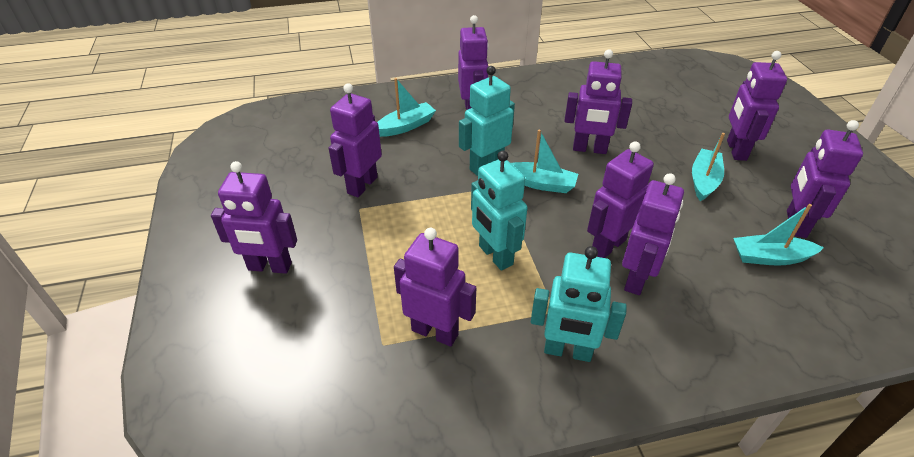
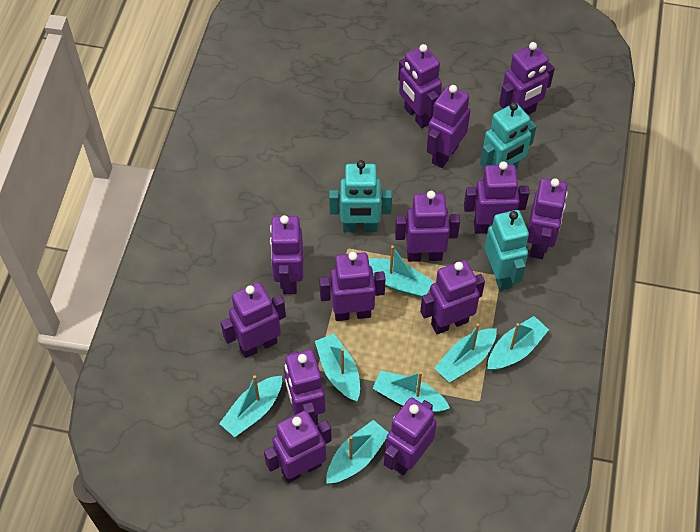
purple robot: [211,161,297,274] [329,83,382,197] [394,228,476,347] [458,15,489,110] [565,49,632,154] [587,141,654,258] [622,173,684,295] [727,51,787,161] [787,120,863,238] = 9 -> [221,283,286,358] [264,411,331,483] [270,215,303,294] [284,350,325,425] [319,252,386,321] [384,397,437,475] [395,191,460,262] [398,44,442,128] [420,260,485,334] [427,85,470,168] [464,161,529,234] [499,42,555,115] [527,178,568,259] = 13
turquoise boat: [377,78,436,137] [511,129,578,193] [692,133,725,201] [733,204,824,266] = 4 -> [219,375,282,437] [315,333,360,401] [326,420,388,484] [368,245,433,297] [373,371,450,412] [435,324,497,382] [487,316,549,370] = 7

